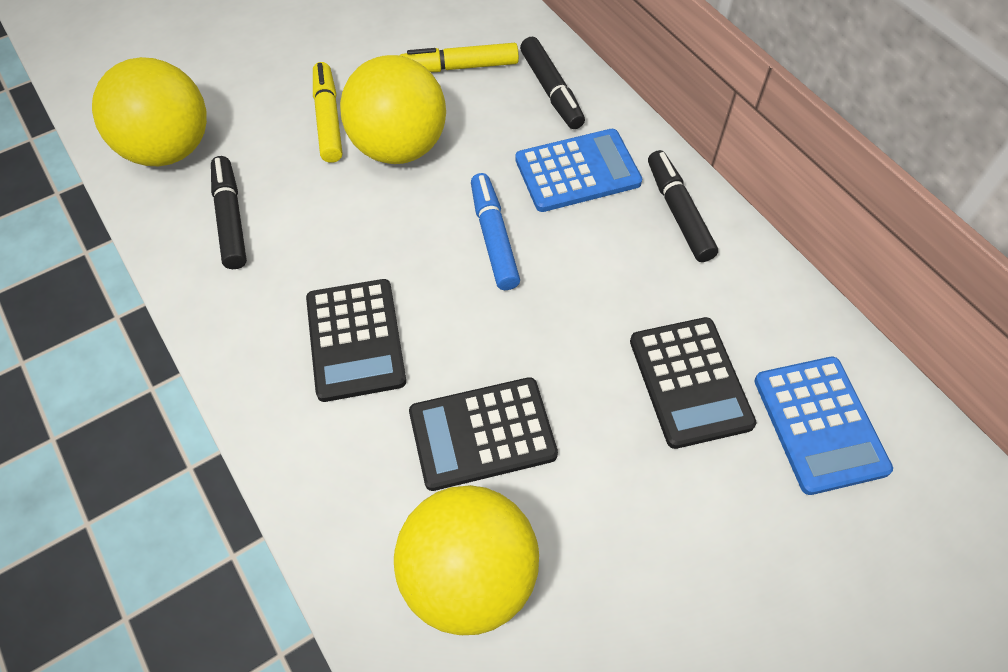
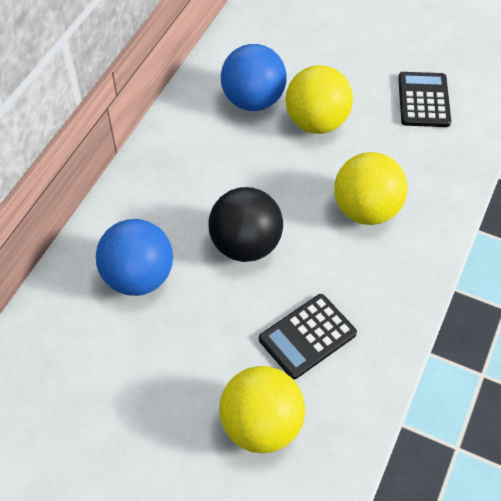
black ball: none = 0 -> [208,187,283,262] = 1
black calculator: [306,279,406,402] [409,377,558,491] [630,317,757,449] = 3 -> [259,294,357,379] [398,72,451,127] = 2
black marker: [211,156,247,269] [520,37,585,129] [648,150,718,262] = 3 -> none = 0
blue ball: none = 0 -> [96,219,173,296] [221,44,287,111] = 2
blue calculator: [515,129,642,212] [754,357,893,495] = 2 -> none = 0
blue marker: [471,173,520,290] = 1 -> none = 0
yellow marker: [313,62,342,163] [400,43,519,72] = 2 -> none = 0

